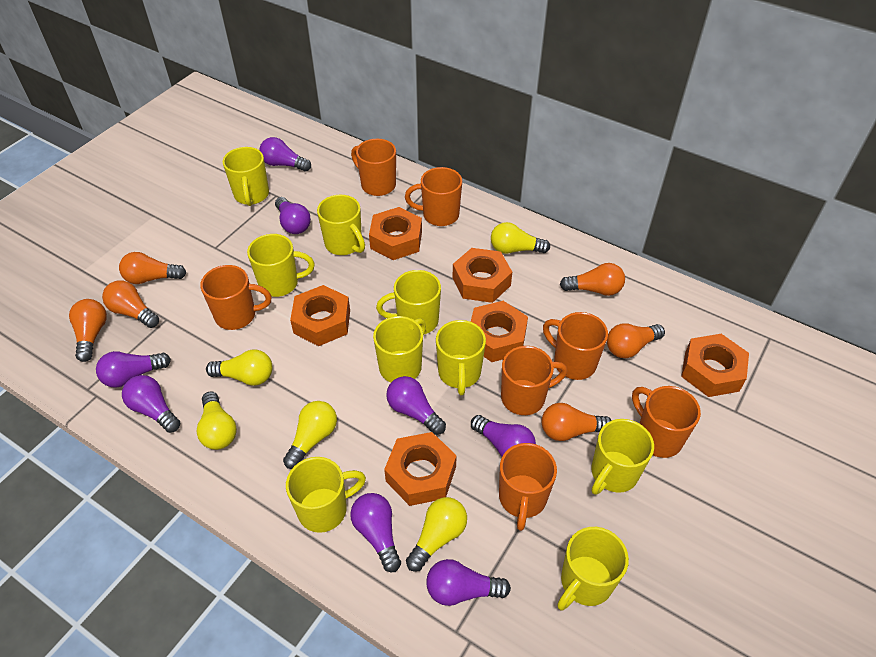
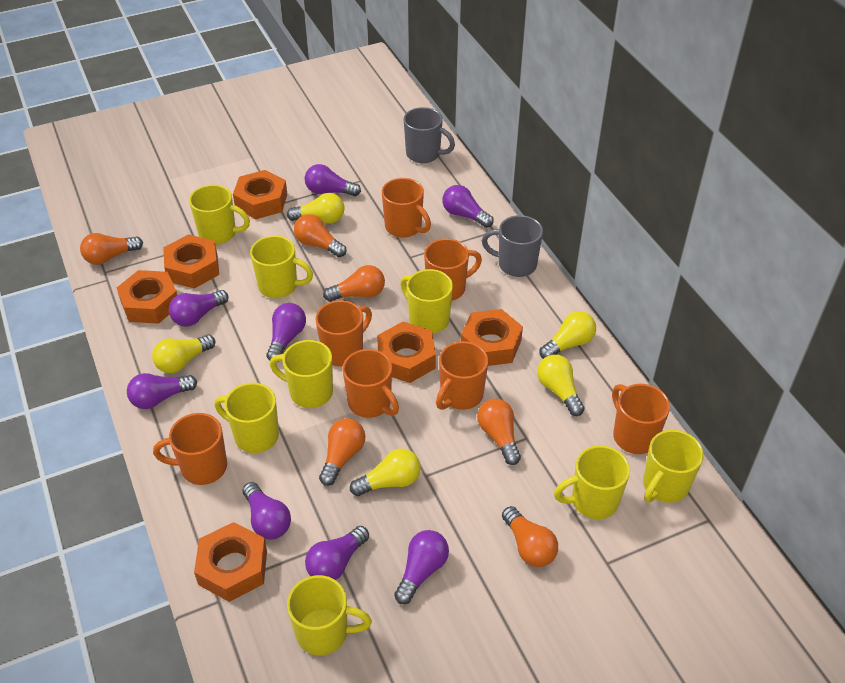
grey mug: none = 0 -> [404,107,455,163] [482,215,543,277] = 2
yellow mug: [223,147,269,206] [247,234,315,297] [286,457,366,533] [317,195,365,255] [373,316,426,382] [376,270,441,334] [436,320,486,395] [557,527,629,611] [592,419,654,495] = 9 -> [189,185,250,245] [215,383,279,453] [250,235,313,298] [270,340,333,408] [287,575,372,656] [400,269,453,334] [554,445,630,519] [643,430,704,503] = 8

